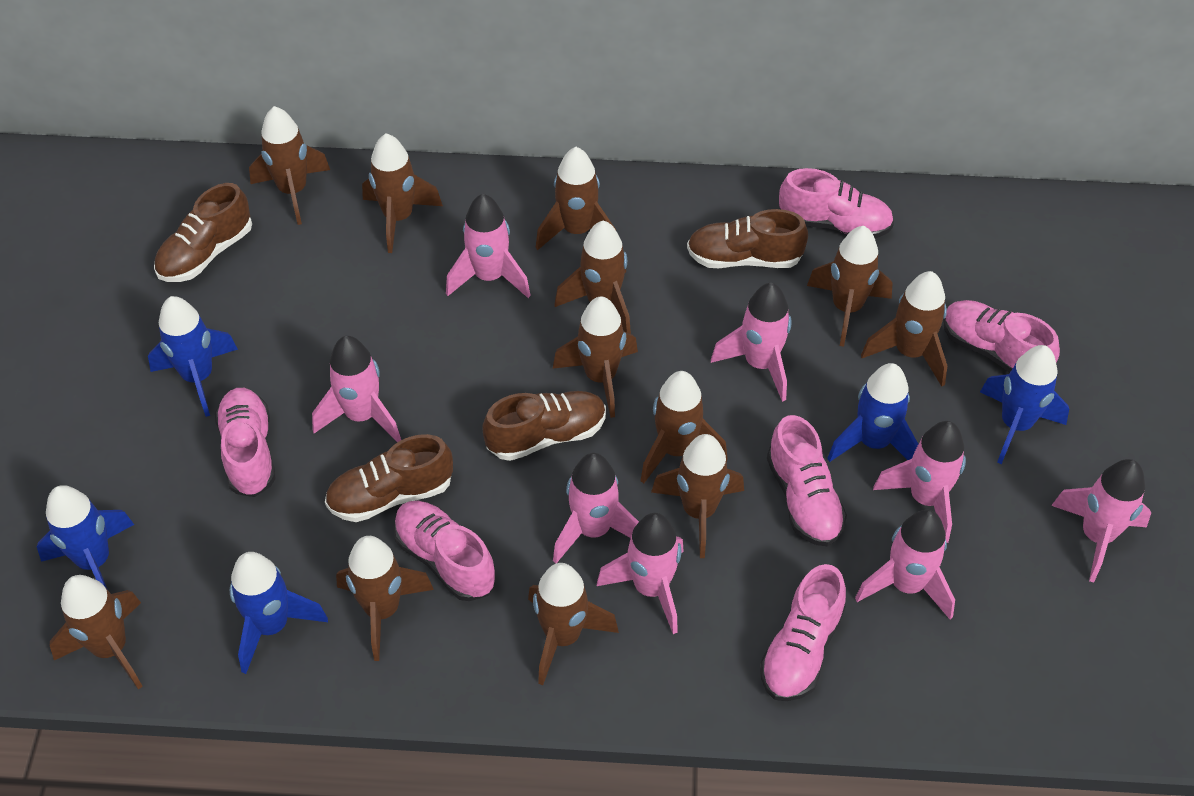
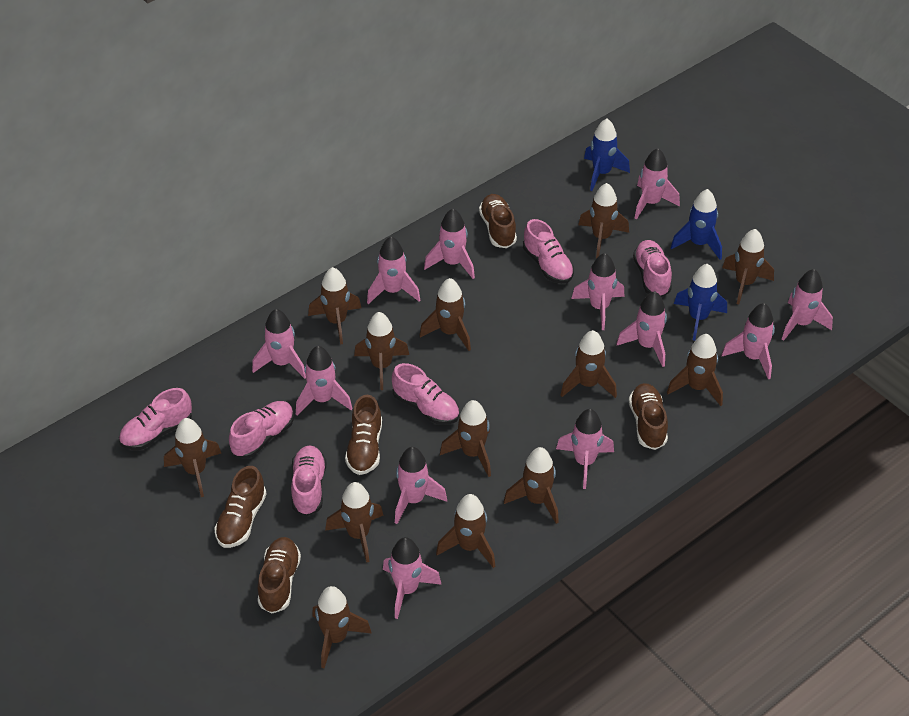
blue rocket: [37,485,134,590] [148,296,238,417] [230,552,328,674] [827,363,918,462] [980,345,1069,464] = 5 -> [584,119,630,191] [671,189,722,260] [674,264,727,341] = 3
brown rocket: [50,575,143,689] [249,106,330,225] [336,536,434,661] [362,133,443,253] [528,563,619,685] [536,147,616,250] [553,296,638,418] [555,221,631,334] [640,371,728,483] [651,434,744,558] [807,226,892,347] [861,271,947,386] = 12 -> [164,418,221,497] [308,267,361,345] [312,586,371,669] [325,482,383,563] [354,312,409,390] [420,278,471,351] [436,494,495,568] [440,400,491,477] [504,447,559,524] [560,330,617,398] [578,183,629,258] [667,334,723,406] [722,229,774,304] = 13
brown shoe: [154,183,252,282] [325,434,453,522] [482,391,606,461] [687,209,808,268] = 4 -> [214,466,267,548] [258,537,301,614] [345,395,382,475] [479,194,517,248] [629,383,668,450] = 5
pink rocket: [312,336,401,442] [446,194,531,298] [553,453,639,563] [597,513,684,634] [711,283,792,402] [855,510,955,620] [873,421,966,543] [1051,459,1151,582] = 8 -> [252,309,306,379] [296,346,352,416] [367,237,420,304] [383,537,442,619] [395,447,447,524] [424,209,475,279] [556,409,614,489] [571,253,625,330] [616,291,667,367] [634,148,680,220] [721,303,775,379] [782,269,833,341] = 12

